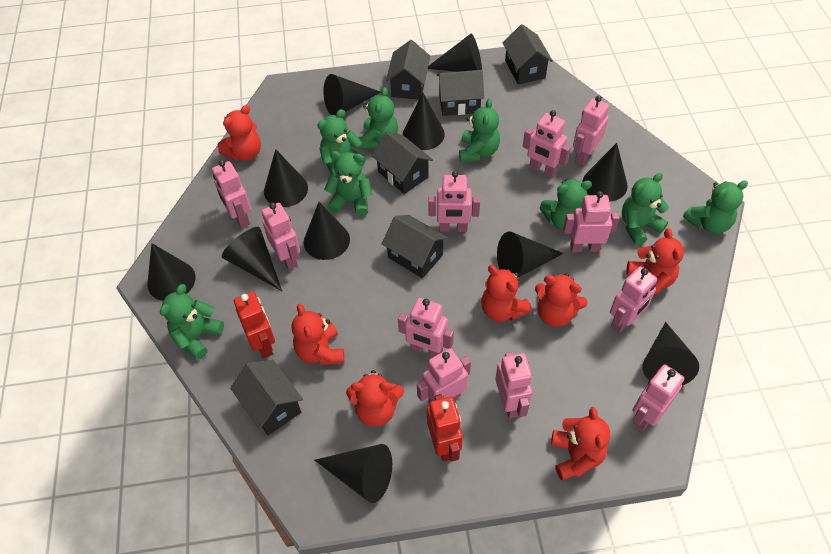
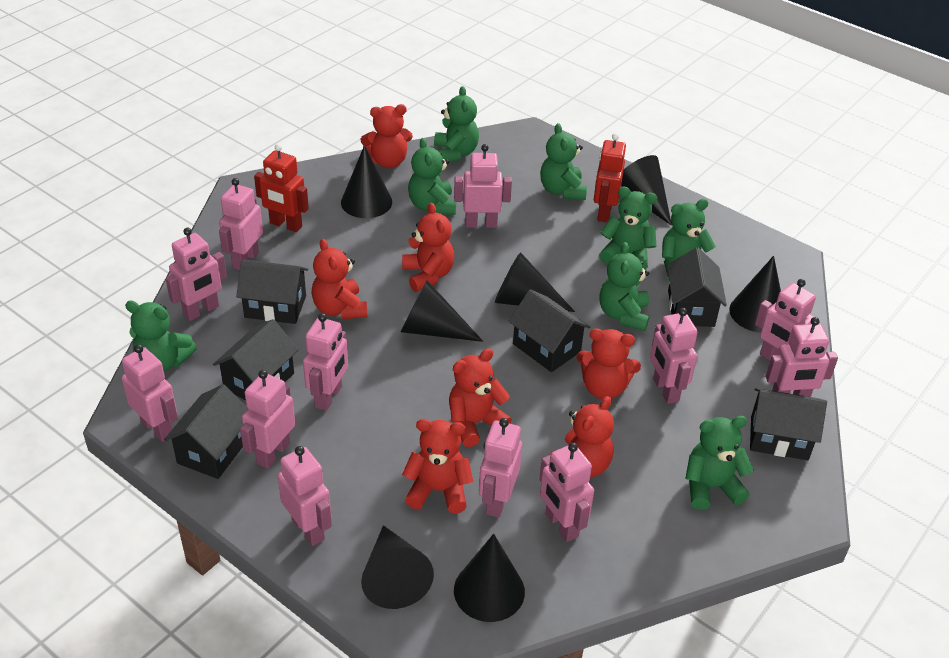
black cone: [147,243,196,301] [222,227,282,291] [264,149,308,207] [304,202,350,260] [314,444,392,503] [323,74,381,115] [403,92,445,150] [428,34,482,72] [497,231,564,277] [583,143,628,202] [643,322,699,385] = 11 -> [341,145,392,218] [361,525,434,609] [401,280,483,342] [454,534,525,622] [495,252,575,312] [621,155,672,226] [729,256,781,333] = 7
pink robot: [212,160,251,228] [261,202,300,270] [398,298,454,357] [417,348,471,404] [428,171,480,232] [495,352,532,419] [523,110,571,178] [563,191,620,252] [573,95,609,165] [610,266,657,333] [633,365,684,430] = 11 -> [122,344,178,442] [166,228,227,321] [219,178,263,270] [240,370,295,469] [278,446,332,546] [303,313,348,411] [454,144,512,228] [479,418,522,518] [539,442,594,542] [650,308,698,404] [755,279,816,360] [766,317,838,397] = 12

